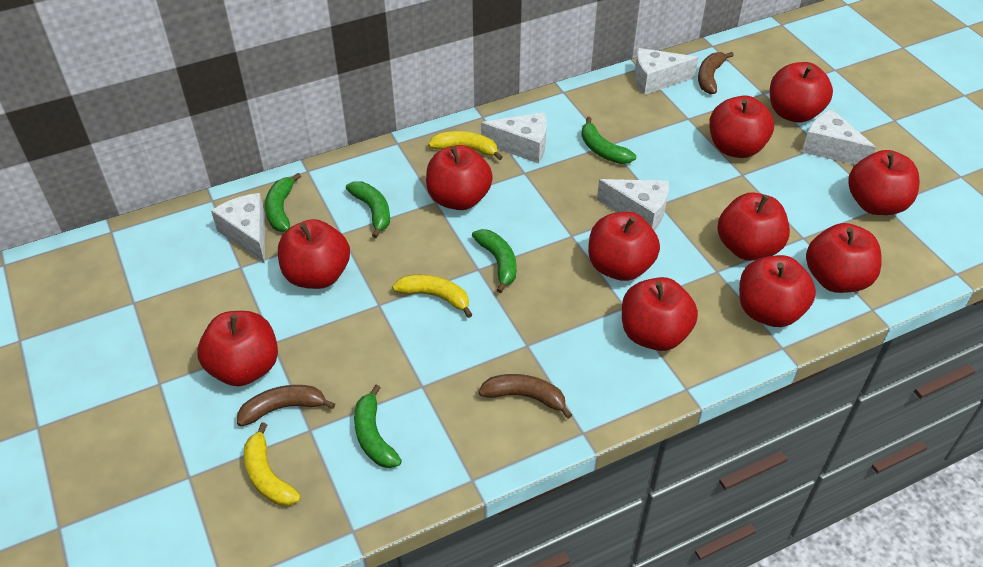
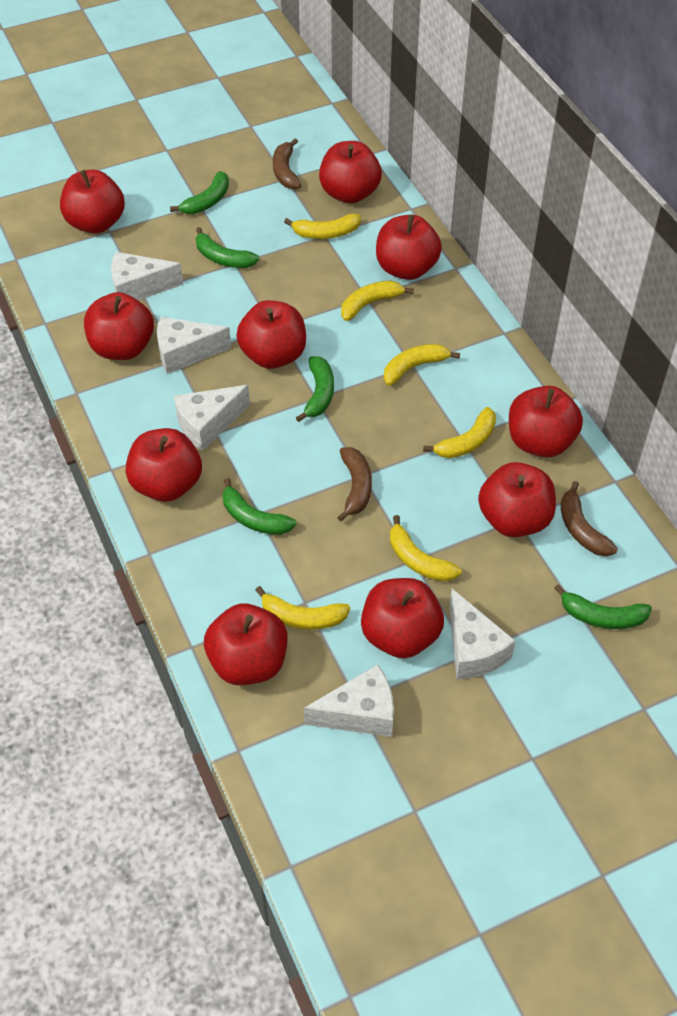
red apple: [197,311,278,386] [278,219,350,289] [426,145,493,210] [588,212,660,281] [622,277,698,351] [709,95,774,158] [717,192,790,261] [739,255,816,327] [770,62,833,123] [806,223,882,293] [848,150,920,215] = 11 -> [60,170,125,234] [84,292,154,360] [126,428,202,502] [204,603,287,685] [236,300,306,369] [319,141,382,204] [361,578,444,658] [376,215,442,280] [478,462,556,537] [509,386,583,457] = 10
yellow banana: [244,422,301,506] [392,274,472,318] [428,131,503,160] = 3 -> [255,586,350,630] [284,213,361,239] [341,281,414,321] [384,344,460,386] [390,515,462,582] [423,407,496,458] = 6

